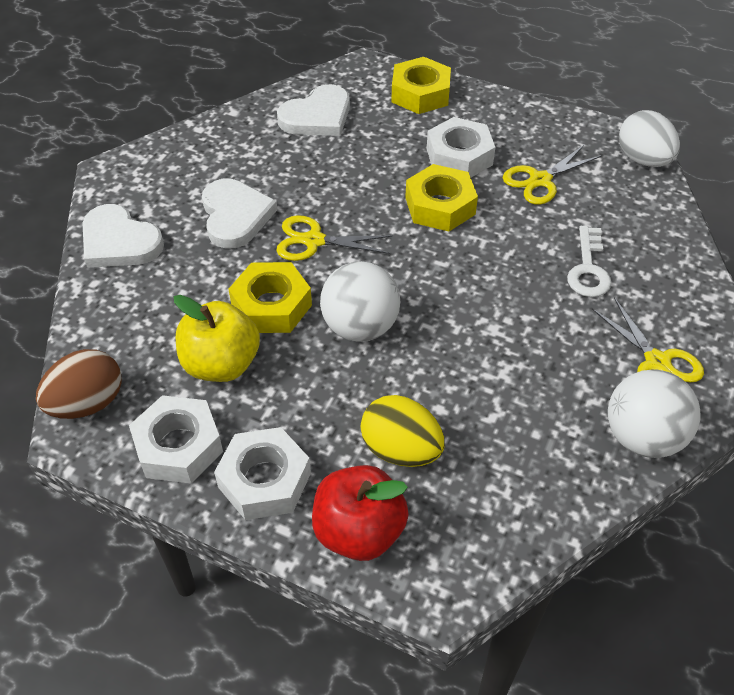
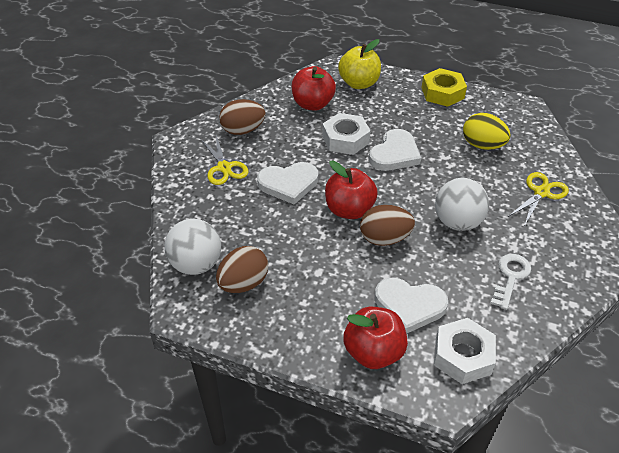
brown egg: [36,349,122,419] = 1 -> [216,246,268,293] [219,99,265,135] [360,205,415,246] = 3
red apple: [312,465,409,561] = 1 -> [292,66,336,111] [325,161,378,219] [343,307,408,369] = 3
white egg: [619,110,680,167] = 1 -> none = 0
white nut: [129,395,223,483] [214,427,311,520] [427,117,495,178] = 3 -> [322,113,371,155] [434,318,496,384] = 2
yellow nut: [229,262,312,333] [391,57,451,114] [405,164,478,232] = 3 -> [422,68,467,107] = 1
yellow scissors: [276,215,392,261] [503,145,602,205] [592,297,704,382] = 3 -> [201,135,249,185] [508,172,569,224] = 2

